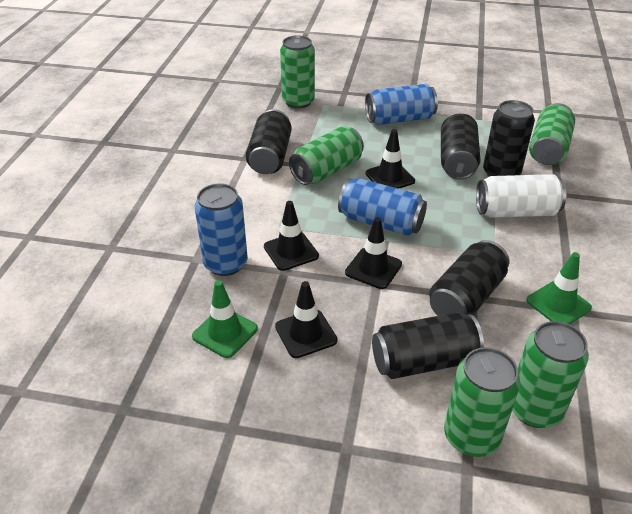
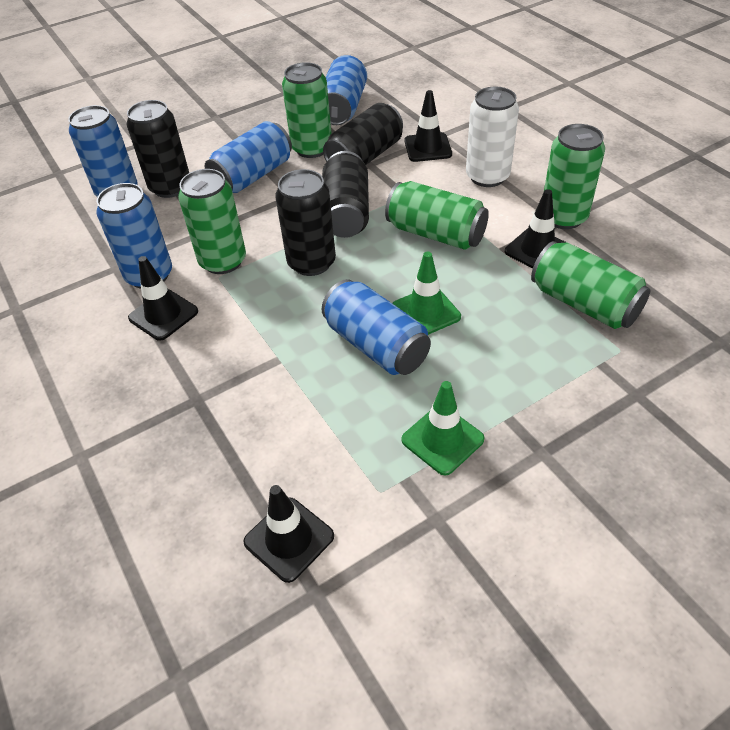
black can: [246,109,292,174] [372,312,484,379] [429,240,509,316] [441,114,481,180] [483,100,535,177] = 5 -> [126,100,189,198] [275,169,336,276] [322,151,369,238] [323,103,403,165] = 4
blue can: [195,183,248,276] [338,178,427,236] [365,84,438,125] = 3 -> [68,105,138,197] [97,183,172,289] [205,121,292,193] [321,279,431,375] [326,55,367,125] = 5

